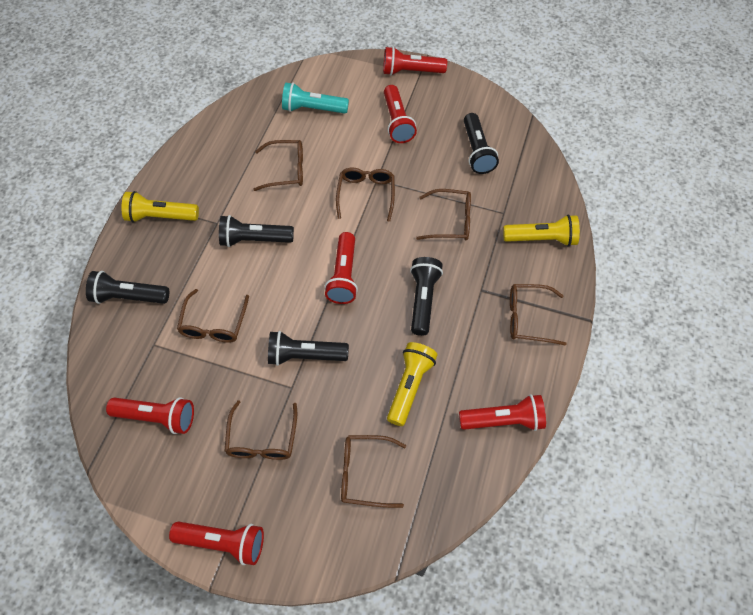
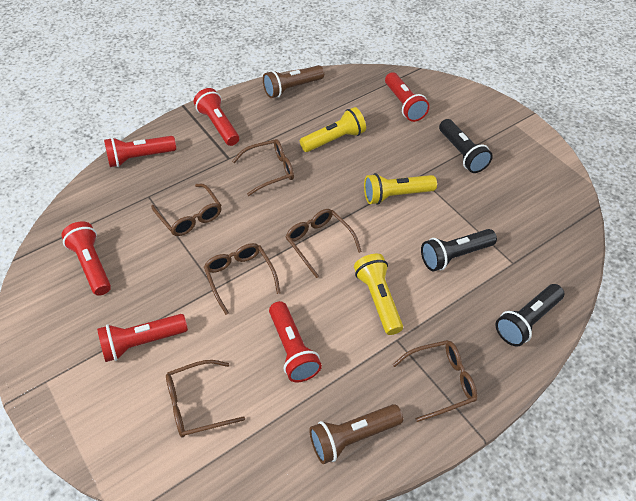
black flashlight: [86,271,169,304] [219,215,294,247] [268,331,349,366] [410,257,443,336] [464,113,499,174] = 5 -> [421,229,497,271] [439,119,493,173] [496,284,564,347] = 3
brown flashlight: none = 0 -> [263,65,324,98] [309,404,403,464] = 2
brown glasses: [177,289,249,343] [225,400,297,460] [253,140,303,191] [336,168,395,222] [341,435,406,508] [416,189,471,240] [510,284,566,346] = 7 -> [151,184,221,236] [166,360,245,438] [204,243,280,315] [232,139,294,196] [286,209,362,278] [392,340,477,422] = 6
turquoise flashlight: [282,83,349,113] = 1 -> none = 0

